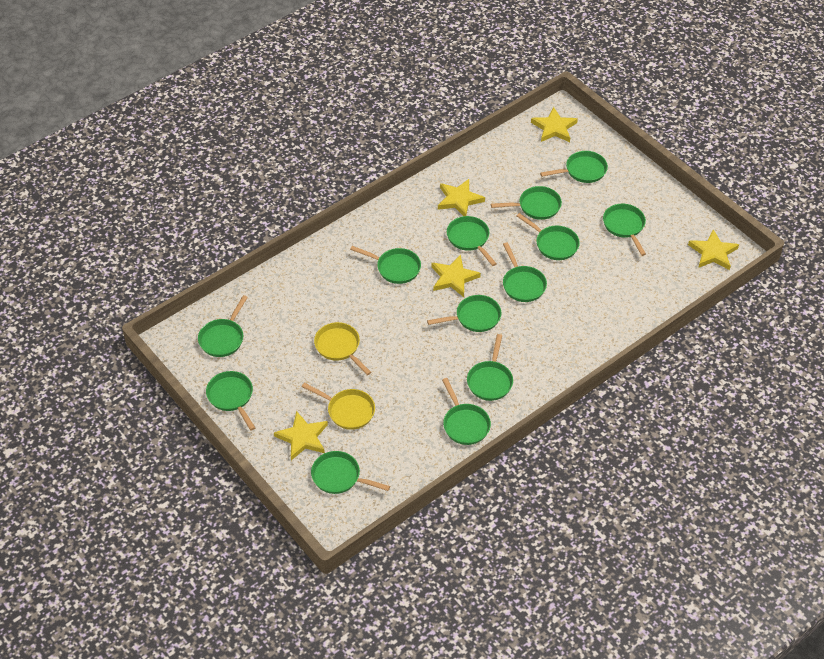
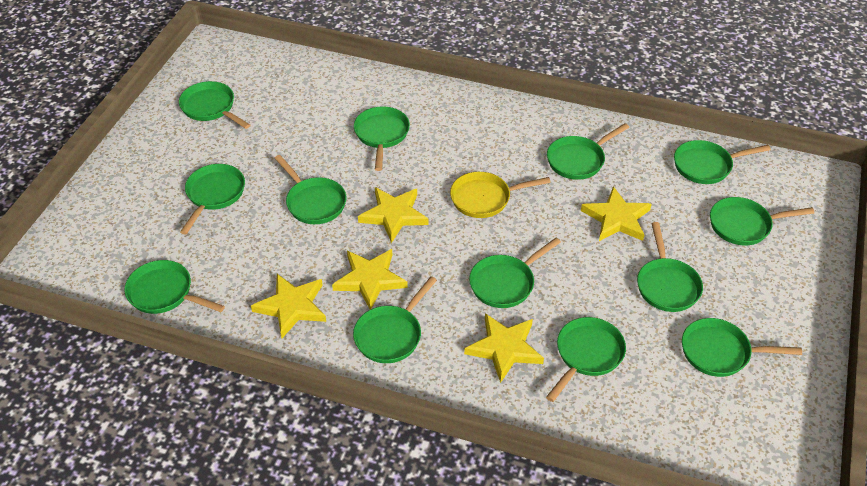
yellow pan: [302,383,375,430] [314,322,371,375] = 2 -> [450,172,551,218] = 1

